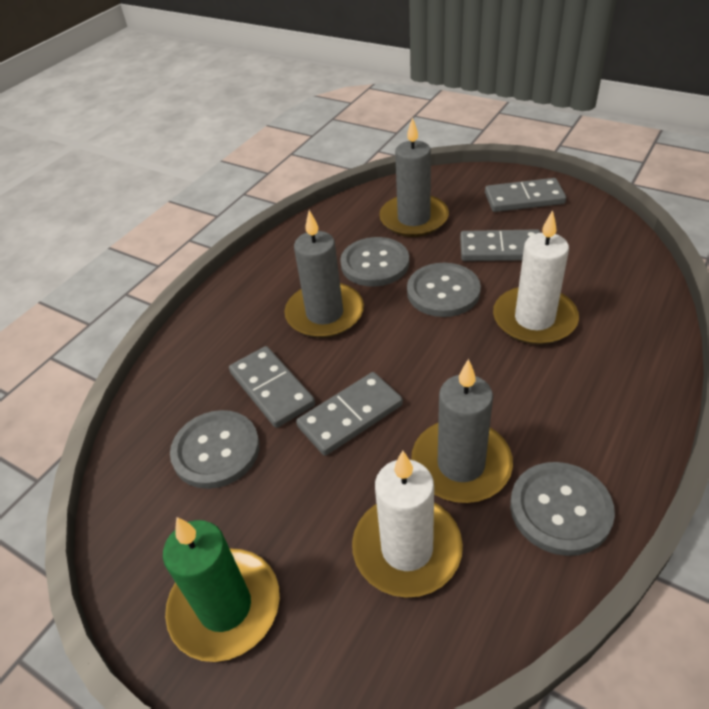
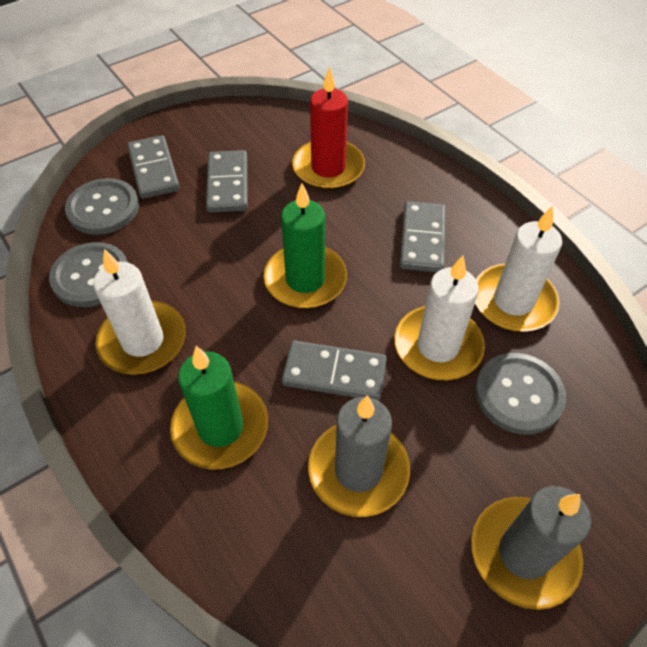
green candle: [163,517,280,662] = 1 -> [170,346,268,470] [264,183,347,308] = 2
grey button: [170,410,260,489] [340,237,409,287] [407,263,481,317] [510,462,615,556] = 4 -> [49,242,128,307] [65,178,139,235] [475,353,566,435] = 3
grey candle: [284,210,364,338] [379,117,449,237] [411,359,513,503] = 3 -> [308,395,410,517] [472,486,591,610] = 2
red candle: none = 0 -> [292,67,365,190] = 1
white candle: [352,451,463,598] [493,210,579,345] = 2 -> [93,249,186,375] [395,255,485,380] [475,206,562,332] = 3

